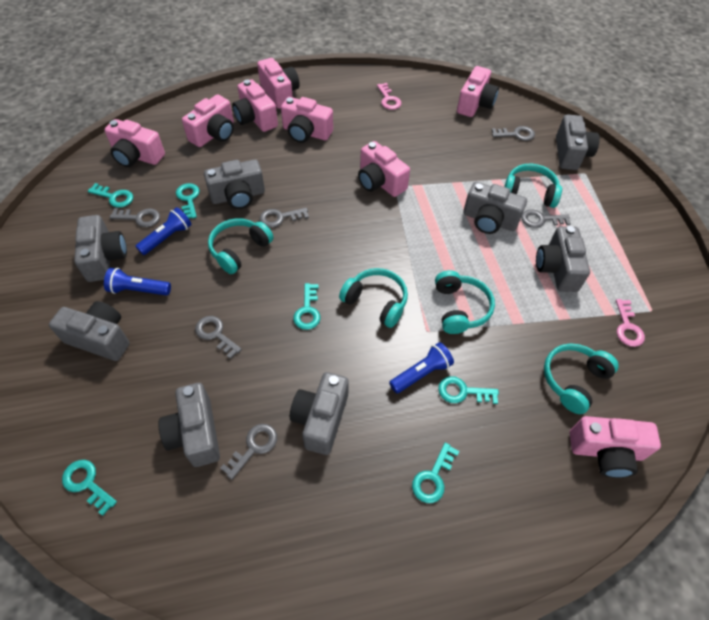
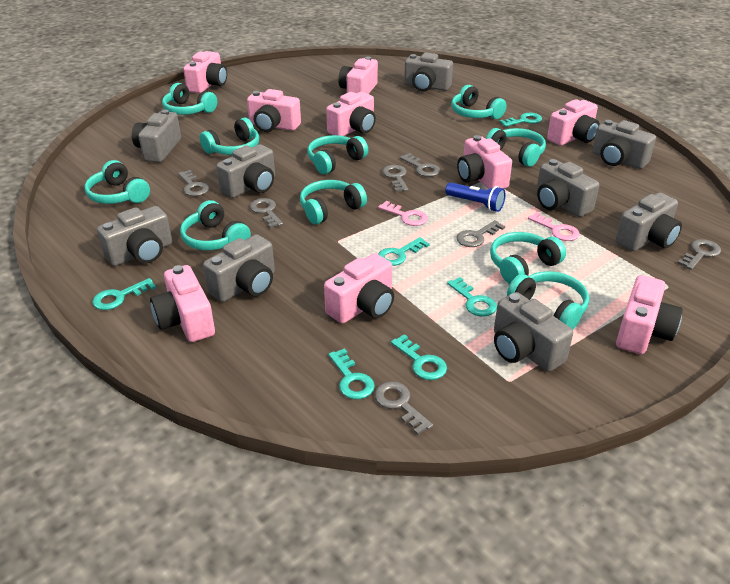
blue flashlight: [104,268,171,296] [135,207,192,255] [389,342,454,393] = 3 -> [445,182,506,212] = 1
grey camera: [49,301,130,361] [74,215,127,282] [158,383,220,467] [204,159,265,209] [290,372,349,455] [463,182,527,234] [536,226,590,292] [556,114,600,170] = 8 -> [97,206,172,266] [132,110,181,163] [203,234,275,302] [216,144,275,198] [404,52,453,91] [494,292,573,372] [536,159,599,217] [592,120,656,169] [616,192,682,251] = 9
grey key: [110,208,160,227] [195,316,242,359] [220,424,277,480] [260,208,309,228] [492,126,535,141] [521,209,571,228] = 6 -> [178,170,209,196] [250,198,283,228] [375,381,433,435] [382,165,408,192] [400,153,440,177] [456,220,505,247] [677,239,721,270] = 7
pink camera: [104,119,165,167] [182,94,234,147] [232,79,278,132] [257,58,300,109] [281,97,333,143] [358,141,410,197] [457,66,499,117] [570,416,661,478] = 8 -> [150,265,215,342] [183,51,227,93] [247,89,301,132] [324,253,394,324] [326,92,376,136] [338,57,378,94] [457,135,512,189] [547,99,600,146] [616,275,683,354] = 9
turquoise headphones: [208,218,273,274] [339,268,408,328] [435,270,495,334] [504,163,562,208] [544,343,619,414] = 5 -> [84,160,150,204] [162,83,217,115] [180,200,251,250] [199,118,259,155] [300,180,367,225] [307,135,368,174] [451,85,507,119] [486,128,546,167] [490,232,566,284] [507,271,589,330] = 10

